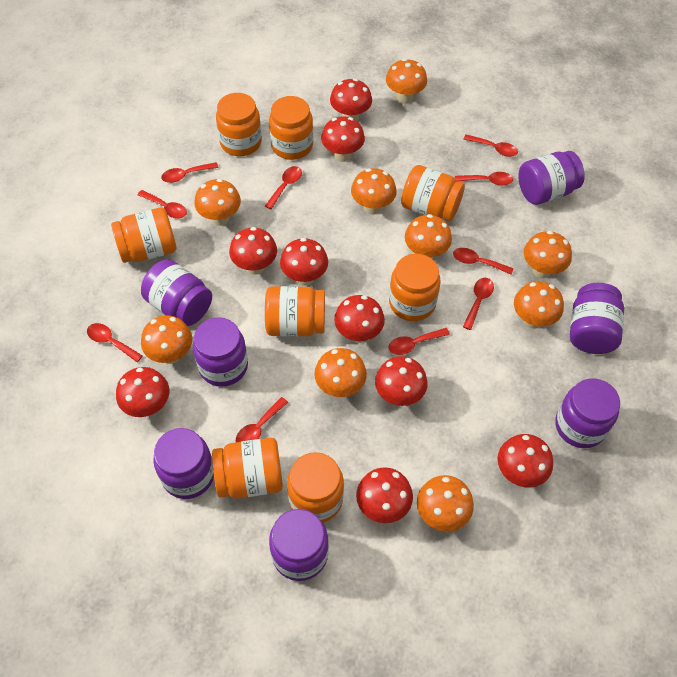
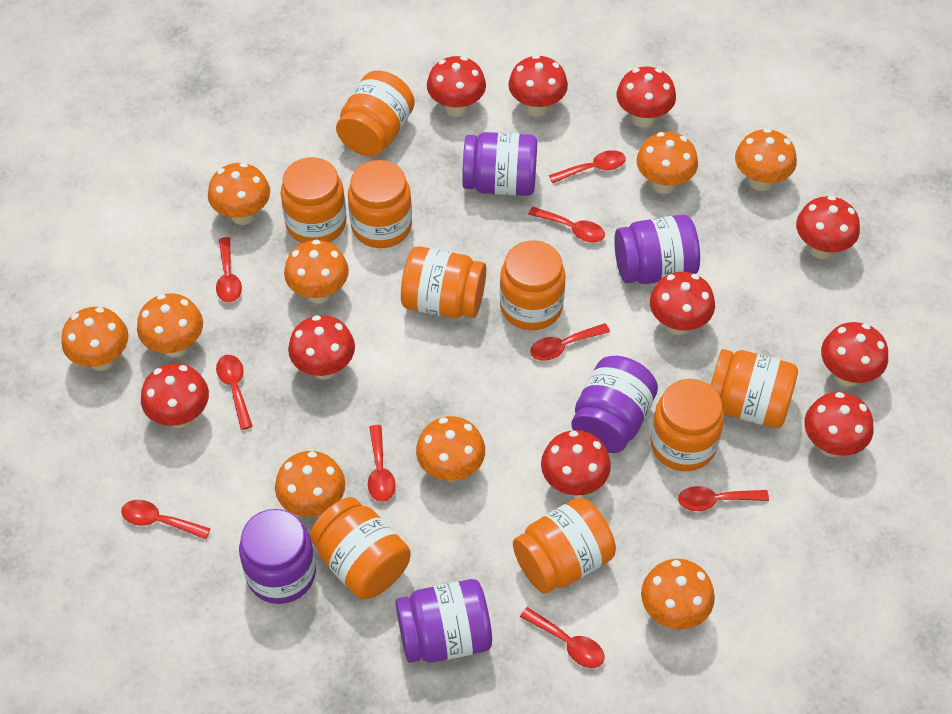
orange jar: [111,208,176,263] [212,438,283,499] [216,93,262,156] [265,286,325,337] [269,96,313,160] [287,452,344,523] [389,254,441,321] [401,165,465,221] = 8 -> [281,157,346,243] [310,497,411,599] [336,71,415,157] [348,160,412,248] [401,247,486,318] [500,240,566,330] [513,497,616,593] [650,379,724,471] [711,349,798,428] = 9
purple jar: [141,259,212,326] [153,428,214,499] [193,317,248,387] [269,509,329,581] [518,151,585,205] [555,378,620,448] [570,283,624,354] = 7 -> [239,509,316,604] [396,579,492,663] [462,132,537,196] [571,356,658,453] [614,215,700,284] = 5
red mushroom: [116,367,169,417] [229,227,277,275] [280,238,328,286] [321,116,365,162] [330,79,372,121] [334,295,385,343] [356,467,413,523] [375,356,428,406] [498,434,553,488] = 9 -> [141,363,209,428] [288,315,355,380] [427,56,486,117] [508,55,568,116] [541,430,611,496] [616,66,676,127] [650,272,715,335] [796,196,860,259] [804,392,873,457] [821,322,888,386] = 10
red spoon: [87,323,143,362] [137,190,187,219] [161,162,219,183] [236,397,288,442] [265,166,302,209] [388,328,450,355] [453,248,513,274] [455,172,513,186] [463,134,518,157] [463,278,494,330] = 10 -> [121,500,211,539] [216,237,242,302] [216,355,253,430] [368,425,396,502] [520,607,605,668] [528,207,605,243] [530,323,610,361] [549,150,626,183] [678,486,769,511] = 9

